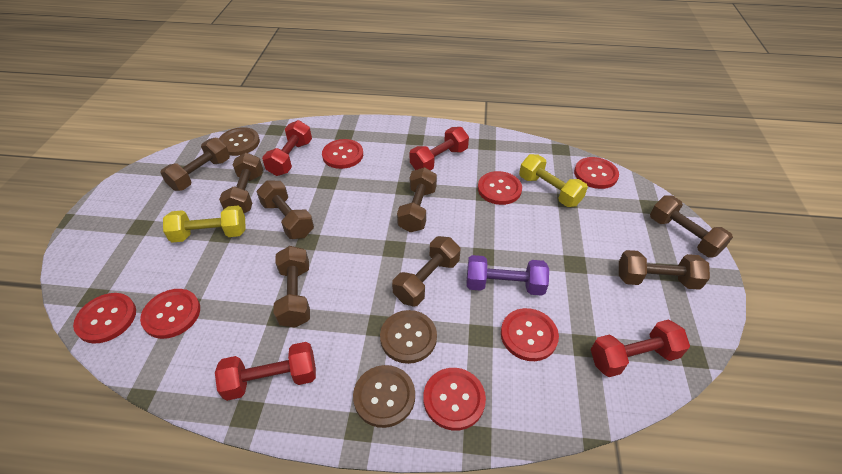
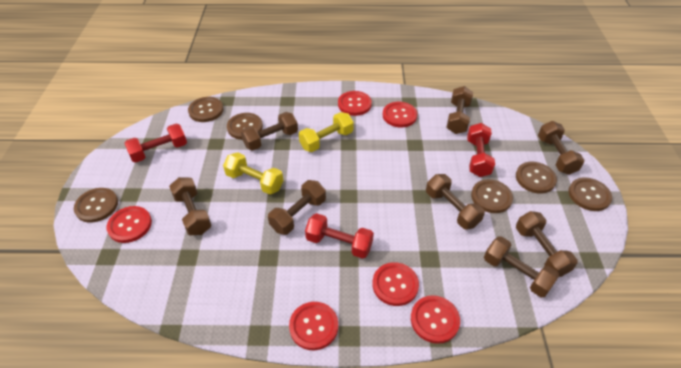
brown button: [219,127,260,156] [353,365,415,428] [380,310,437,364] = 3 -> [74,188,118,223] [188,97,223,122] [227,113,263,140] [471,179,513,213] [516,162,557,194] [568,177,612,211] = 6
purple dumbbell: [467,255,549,296] = 1 -> none = 0
red button: [73,293,136,344] [140,289,200,339] [322,139,363,169] [423,368,486,431] [478,171,522,205] [501,308,559,361] [574,157,619,189] = 7 -> [107,206,152,243] [289,302,338,350] [338,91,372,116] [372,262,419,306] [383,102,417,127] [411,295,460,344] = 6
red dumbbell: [215,342,316,401] [262,120,312,176] [410,127,469,171] [591,319,690,377] = 4 -> [125,123,187,163] [305,213,374,259] [467,123,495,177] = 3

